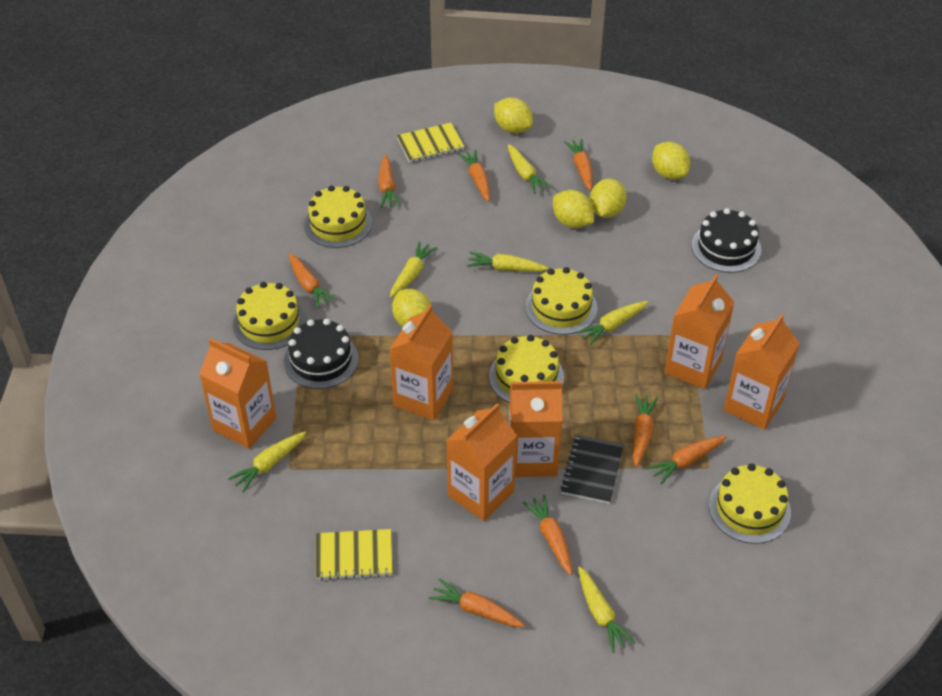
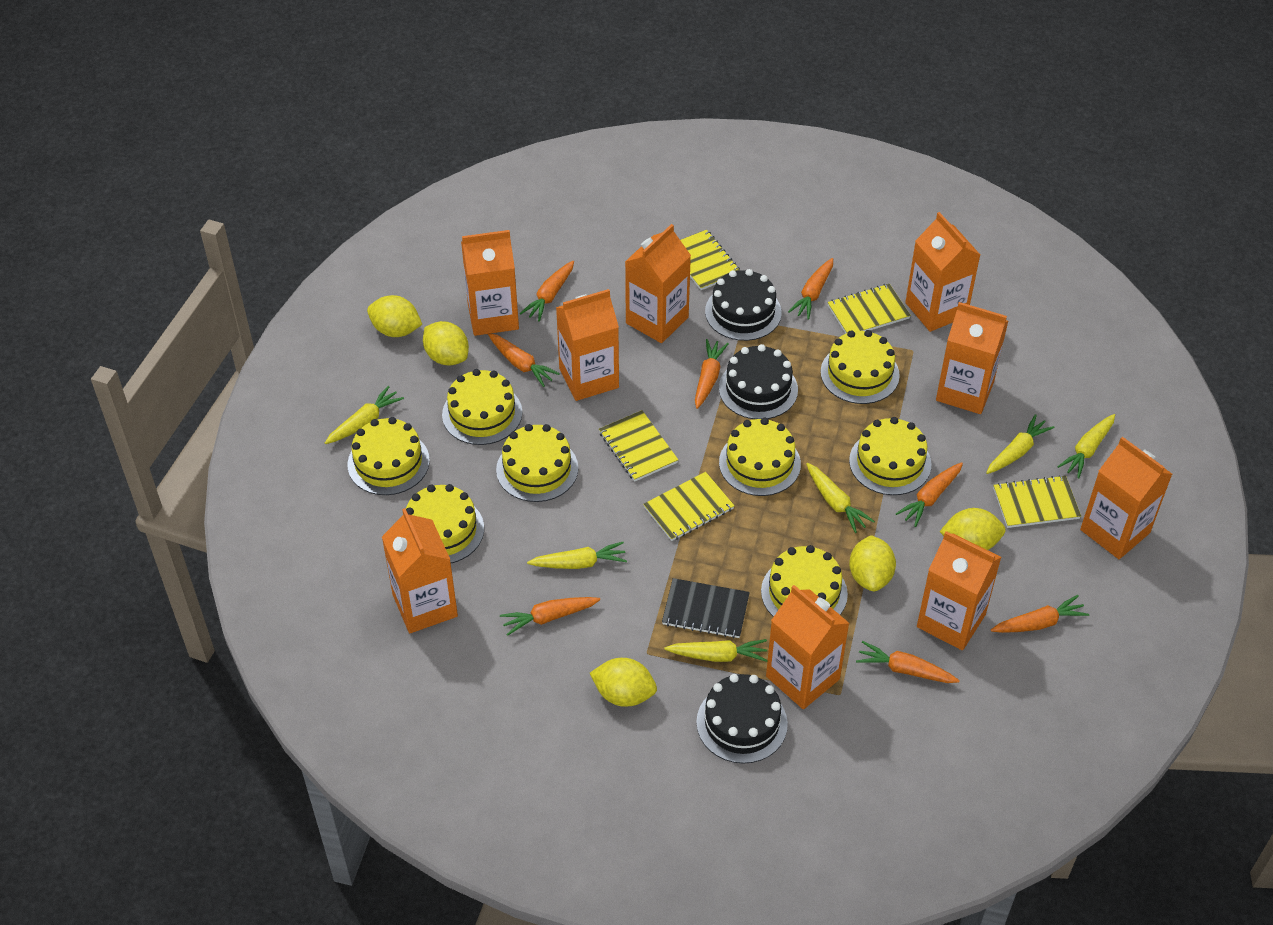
black cake: [284,319,359,389] [692,208,762,273] = 2 -> [696,674,788,764] [705,269,782,341] [719,344,798,419] = 3
orange carton: [199,338,276,449] [390,304,453,420] [446,403,517,521] [509,381,562,477] [664,274,734,389] [724,314,800,430] = 6 -> [382,508,458,633] [461,230,519,336] [556,289,619,401] [625,224,691,343] [766,585,850,709] [905,212,980,332] [917,531,1001,650] [936,302,1008,414] [1080,437,1172,559] = 9
yellow cake: [233,282,306,350] [304,185,372,248] [489,335,564,403] [526,267,598,335] [709,463,791,544] = 5 -> [347,417,430,495] [406,484,484,563] [442,369,522,445] [496,424,578,502] [719,418,801,496] [761,545,848,617] [821,330,900,404] [849,417,931,495] = 8
yellow notebook: [316,529,393,580] [397,123,465,163] = 2 -> [599,410,678,481] [643,472,735,541] [680,230,740,290] [828,284,911,333] [993,475,1081,528] = 5

